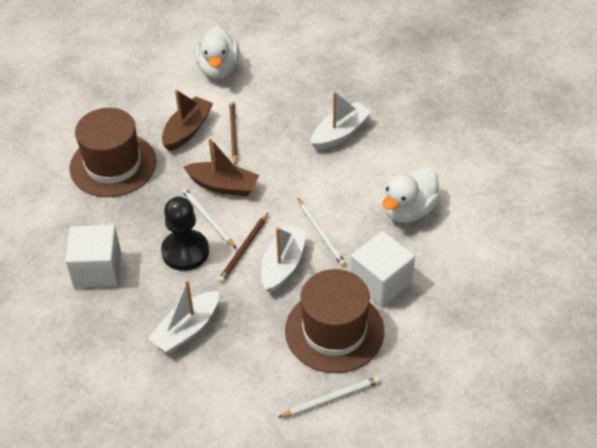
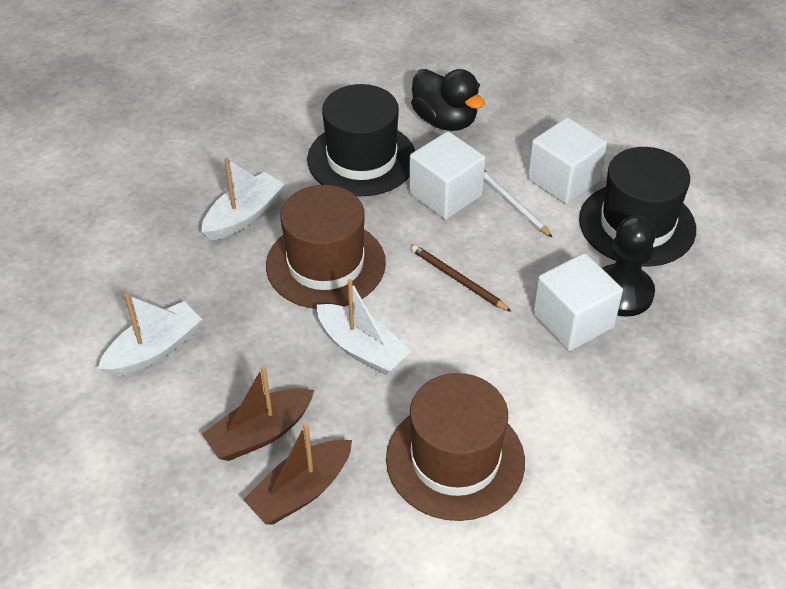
black duck: none = 0 -> [411,69,485,131] = 1
black hat: none = 0 -> [307,84,415,196] [579,147,696,267] = 2
brown pencil: [218,213,268,283] [229,100,238,165] = 2 -> [411,245,512,312] = 1
white cube: [65,225,121,288] [350,231,415,307] = 2 -> [409,131,486,220] [528,117,607,204] [533,253,623,351] = 3
white duck: [195,26,239,79] [383,167,440,223] = 2 -> none = 0
white pencil: [182,188,236,248] [279,376,380,417] [298,199,346,266] = 3 -> [484,171,553,238] = 1

